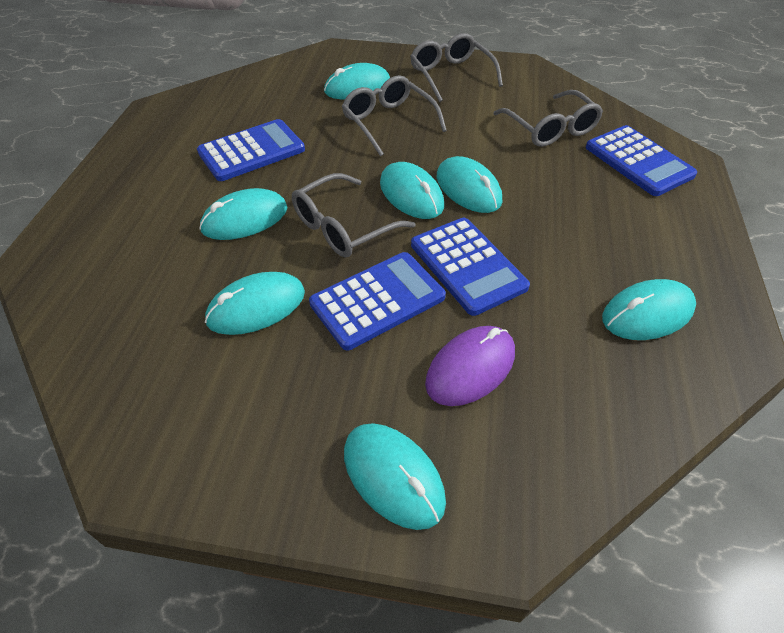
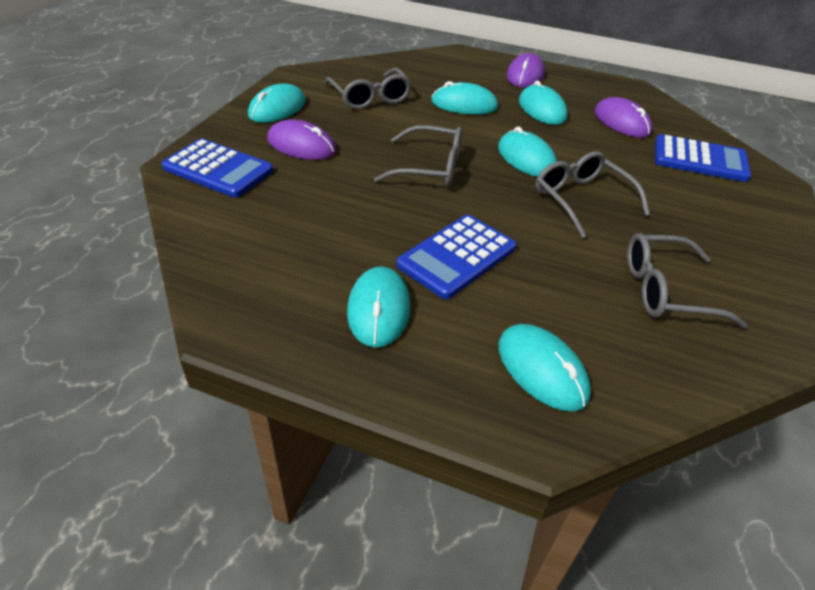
blue calculator: [197,119,305,181] [309,252,446,350] [411,218,530,316] [586,125,697,196] = 4 -> [161,138,273,198] [396,215,516,299] [655,134,751,182] = 3
purple mouse: [425,326,515,406] = 1 -> [267,119,336,160] [507,53,545,88] [594,97,653,138] = 3
turquoise mouse: [199,188,288,240] [205,272,305,335] [324,63,390,99] [344,423,446,530] [380,162,444,219] [436,156,502,213] [602,279,696,340] = 7 -> [248,83,306,123] [347,266,410,347] [431,81,498,114] [498,126,557,177] [498,324,591,411] [519,81,568,125] = 6

